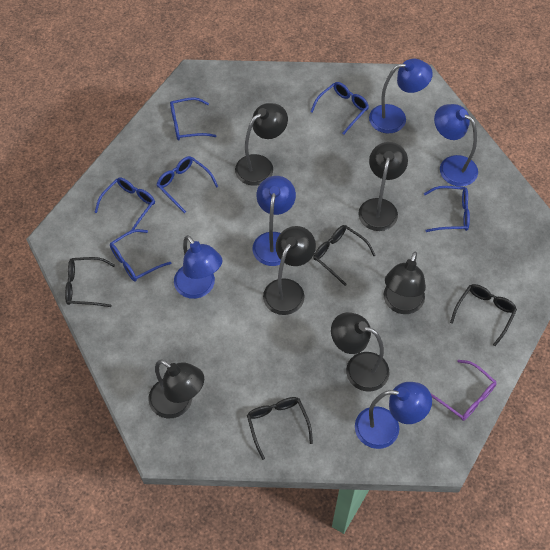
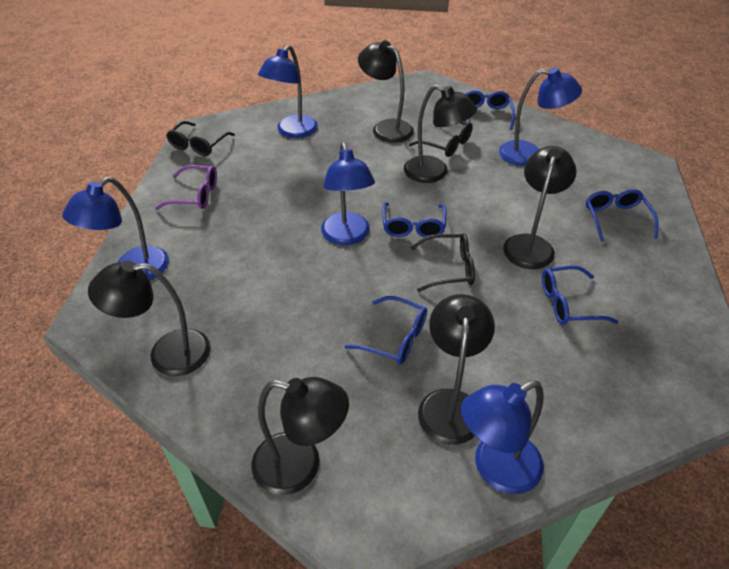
black glasses: [65,257,115,307] [247,397,313,460] [313,225,375,286] [450,284,517,346] = 4 -> [166,121,235,156] [409,121,473,157] [411,233,475,292] = 3
blue glasses: [94,177,155,234] [110,229,172,282] [157,156,218,213] [170,97,216,140] [310,82,369,135] [424,186,470,232] = 6 -> [344,296,427,365] [382,202,446,237] [464,90,515,130] [542,266,618,325] [586,189,659,242] = 5

